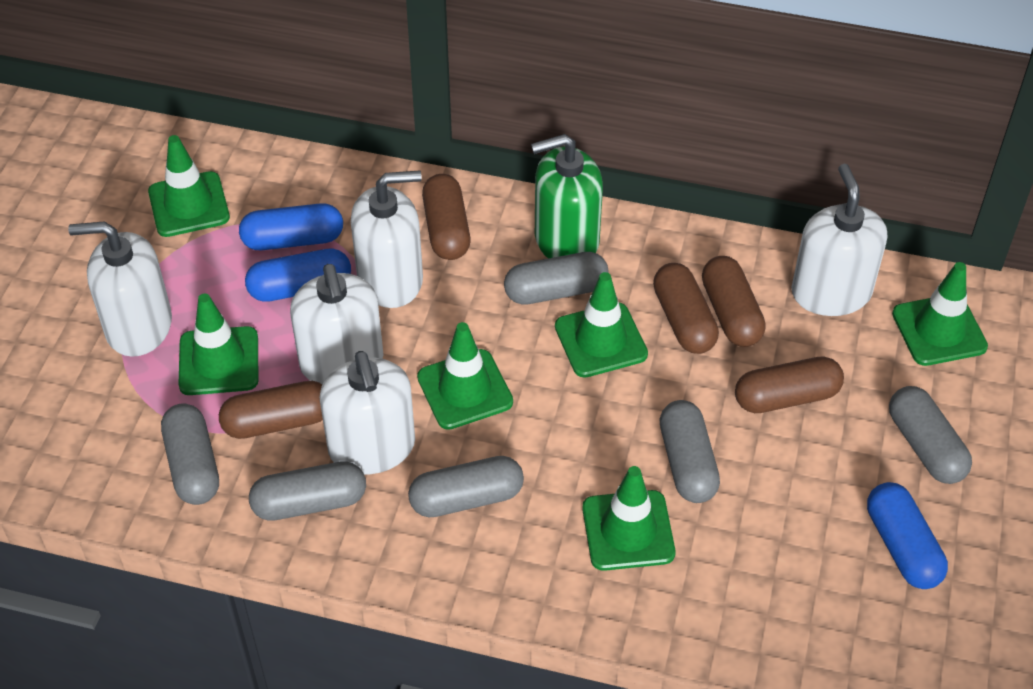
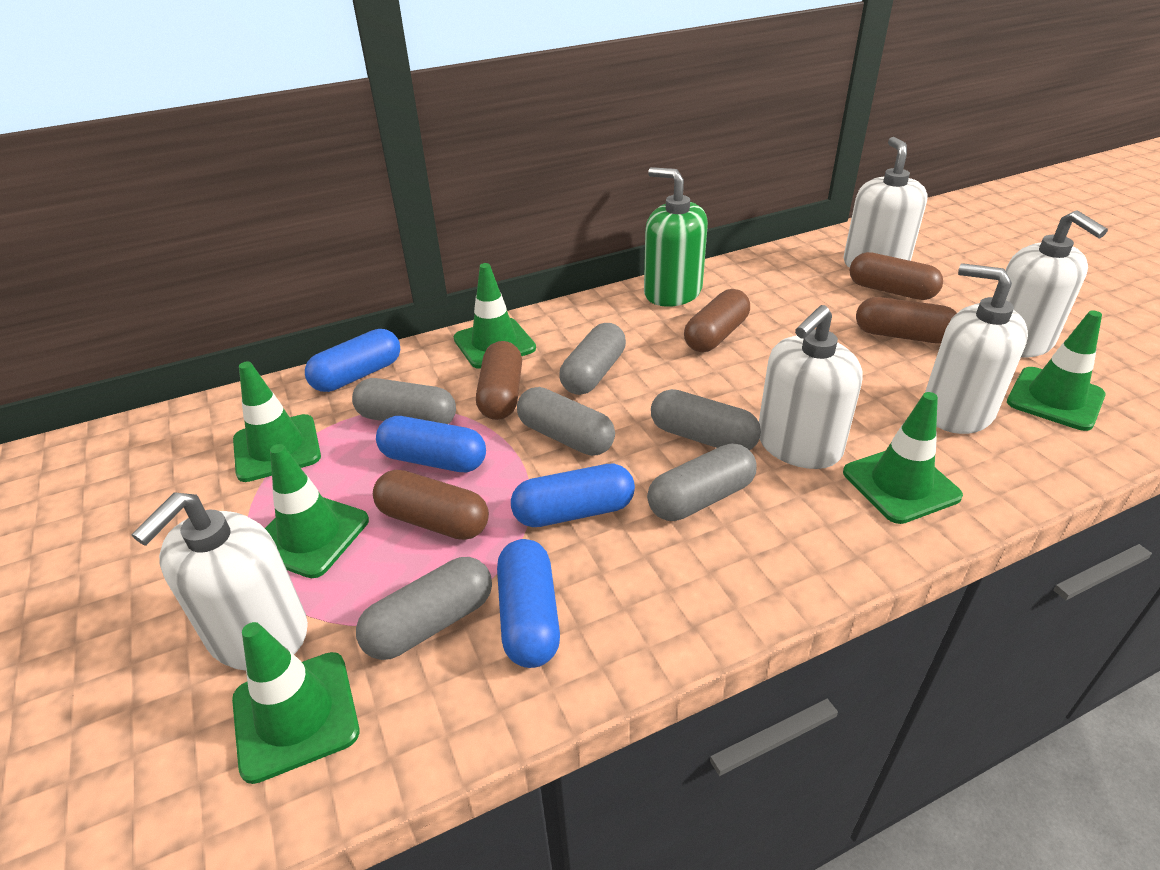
blue capsule: [239,203,343,250] [245,249,351,302] [867,482,948,589] = 3 -> [305,329,400,392] [376,416,486,472] [497,539,560,668] [511,464,635,527] = 4

